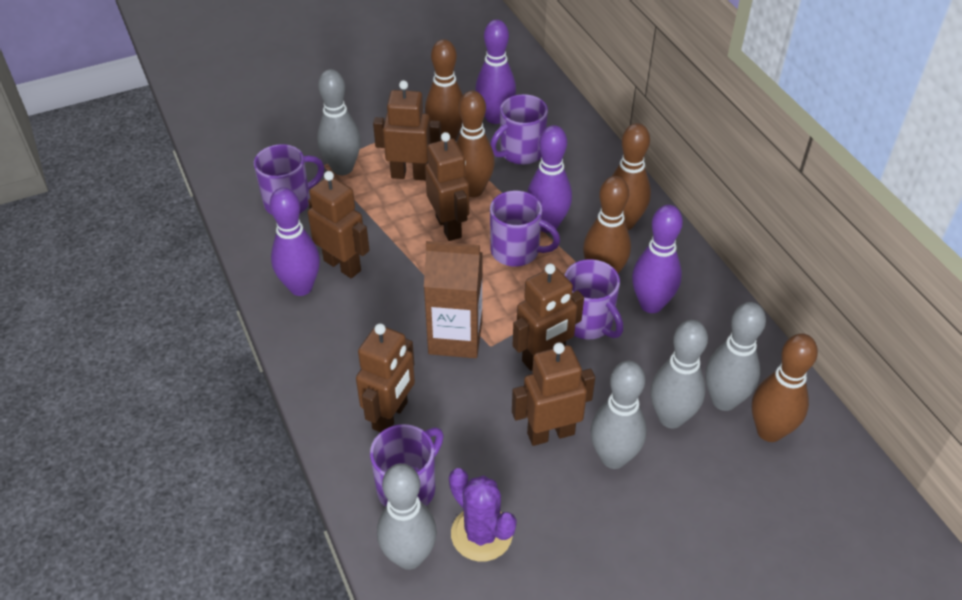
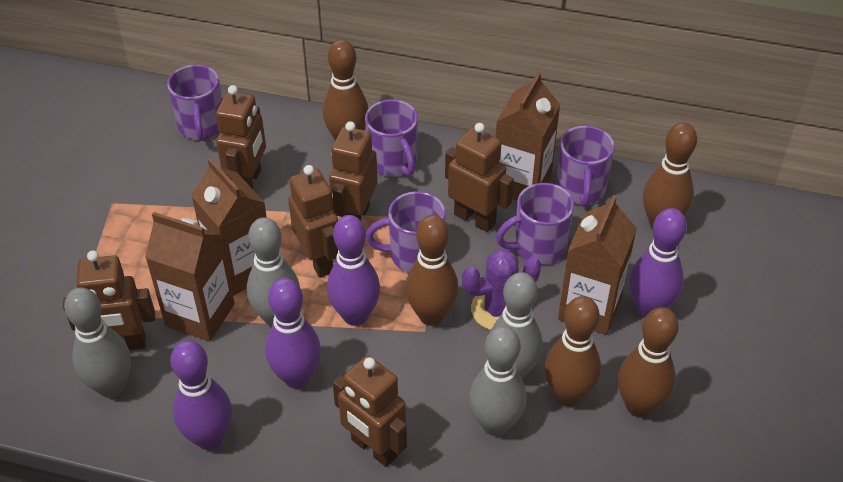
brown carton: [424,241,483,358] = 1 -> [145,212,235,341] [191,158,267,296] [496,72,560,201] [558,195,637,335] = 4
grey bowling pin: [317,69,361,175] [377,463,437,570] [590,361,647,469] [651,320,708,428] [705,302,766,411] = 5 -> [64,287,131,398] [247,217,300,327] [469,326,526,436] [490,272,542,379] = 4

